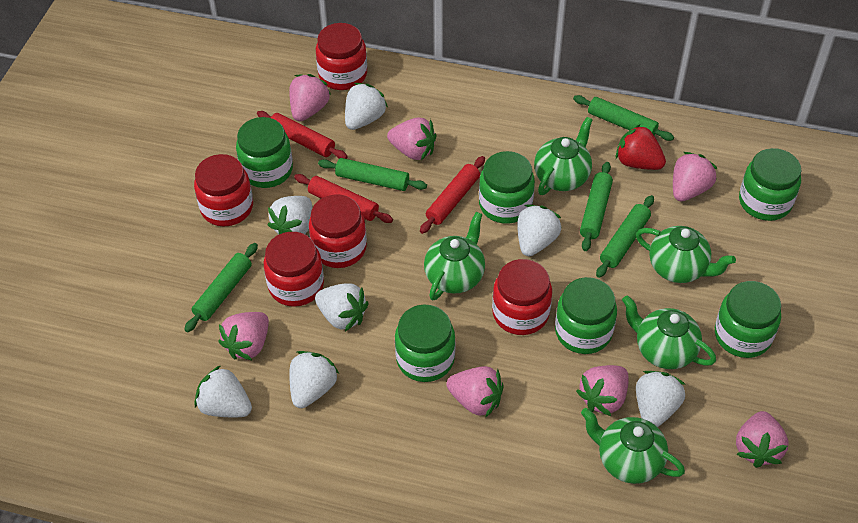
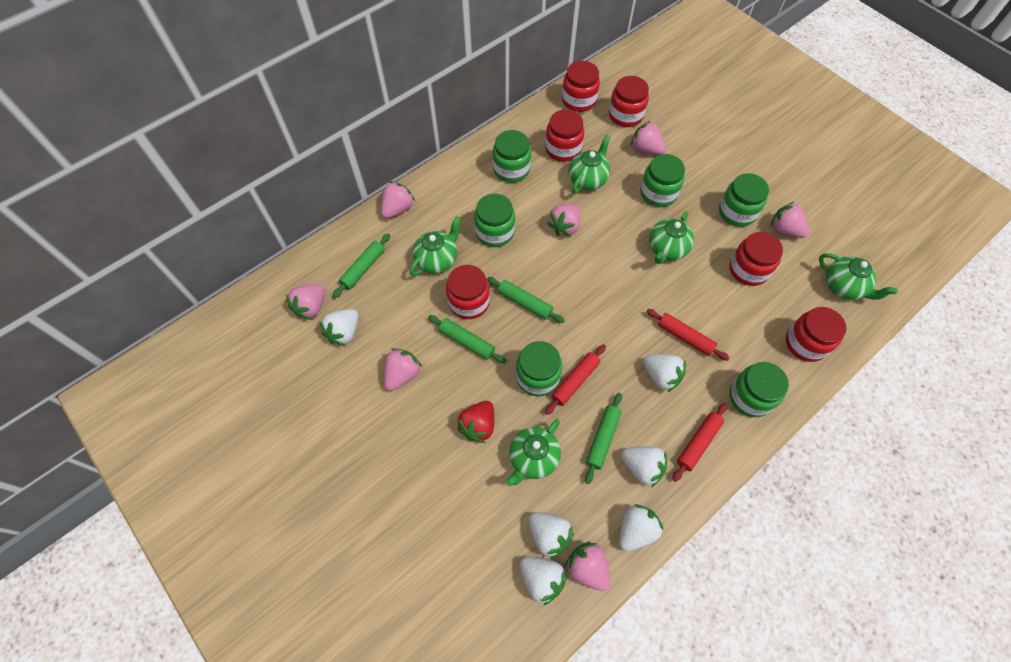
green rolling pin: [184,243,258,332] [318,158,427,191] [573,95,674,141] [580,162,613,251] [596,195,654,278] = 5 -> [332,233,390,298] [428,315,506,363] [487,277,565,323] [585,393,622,484] = 4
red jar: [194,154,253,226] [264,232,324,307] [309,194,367,268] [316,23,367,90] [492,259,552,335] = 5 -> [446,265,490,319] [545,110,584,162] [562,61,600,112] [609,76,649,127] [730,232,783,286] [786,307,846,362] = 6
white strawberry: [195,365,252,417] [268,196,312,234] [289,351,339,408] [315,283,368,331] [345,83,388,130] [517,205,561,256] [636,371,686,427] = 7 -> [319,309,358,346] [520,557,567,605] [529,512,574,559] [619,504,664,551] [621,446,667,487] [643,354,686,392] = 6

